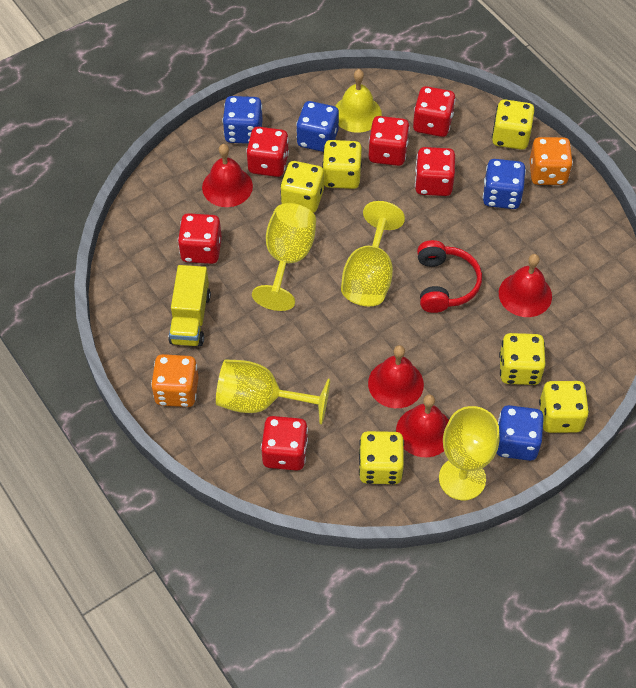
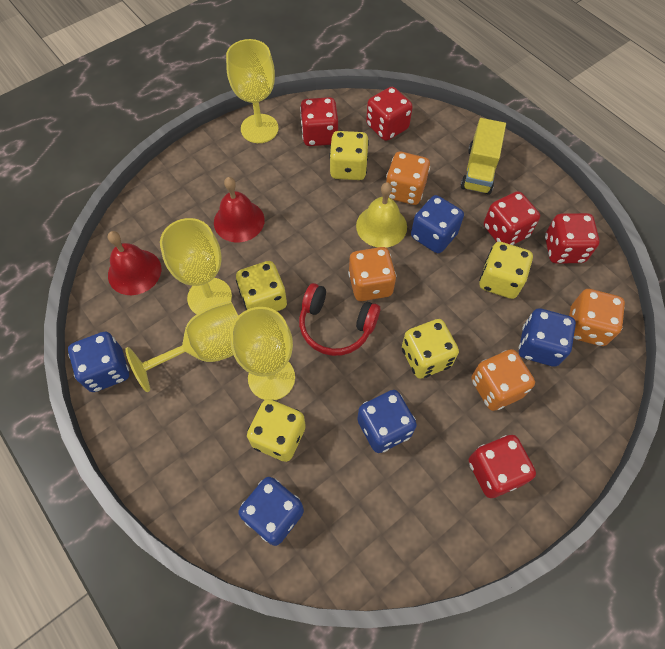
blue dice: [222,96,263,144] [296,101,339,152] [483,159,526,209] [496,405,544,461] = 4 -> [68,332,129,392] [238,477,304,546] [357,390,417,453] [411,195,464,253] [519,308,576,367] = 5
orange dice: [151,354,198,407] [530,137,573,185] = 2 -> [348,247,396,301] [386,152,430,205] [471,349,535,411] [569,289,625,346] = 4
red bell: [202,144,253,207] [368,345,424,408] [396,394,449,457] [499,254,552,317] = 4 -> [108,231,161,295] [214,177,265,242] = 2
red dice: [178,213,222,264] [246,127,289,177] [261,416,308,471] [369,116,410,166] [413,86,456,137] [415,147,455,196] = 6 -> [300,97,338,146] [366,87,413,141] [469,435,536,498] [484,191,540,245] [545,213,600,263] = 5
yellow dice: [280,161,324,213] [322,140,362,189] [359,431,404,484] [492,99,535,150] [499,333,546,385] [539,381,589,433] = 6 -> [236,261,287,311] [247,399,306,462] [329,131,369,180] [402,319,459,379] [479,242,533,299] = 5

